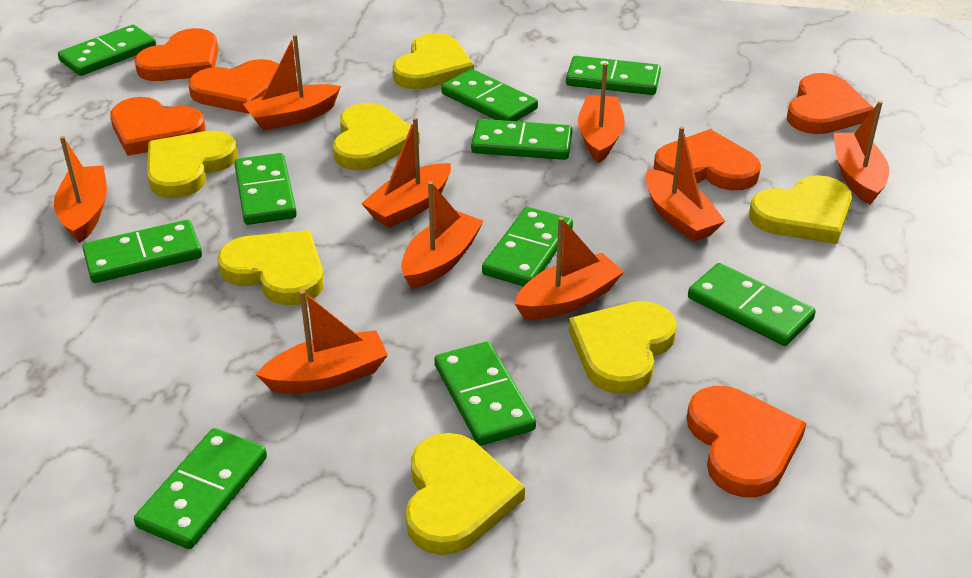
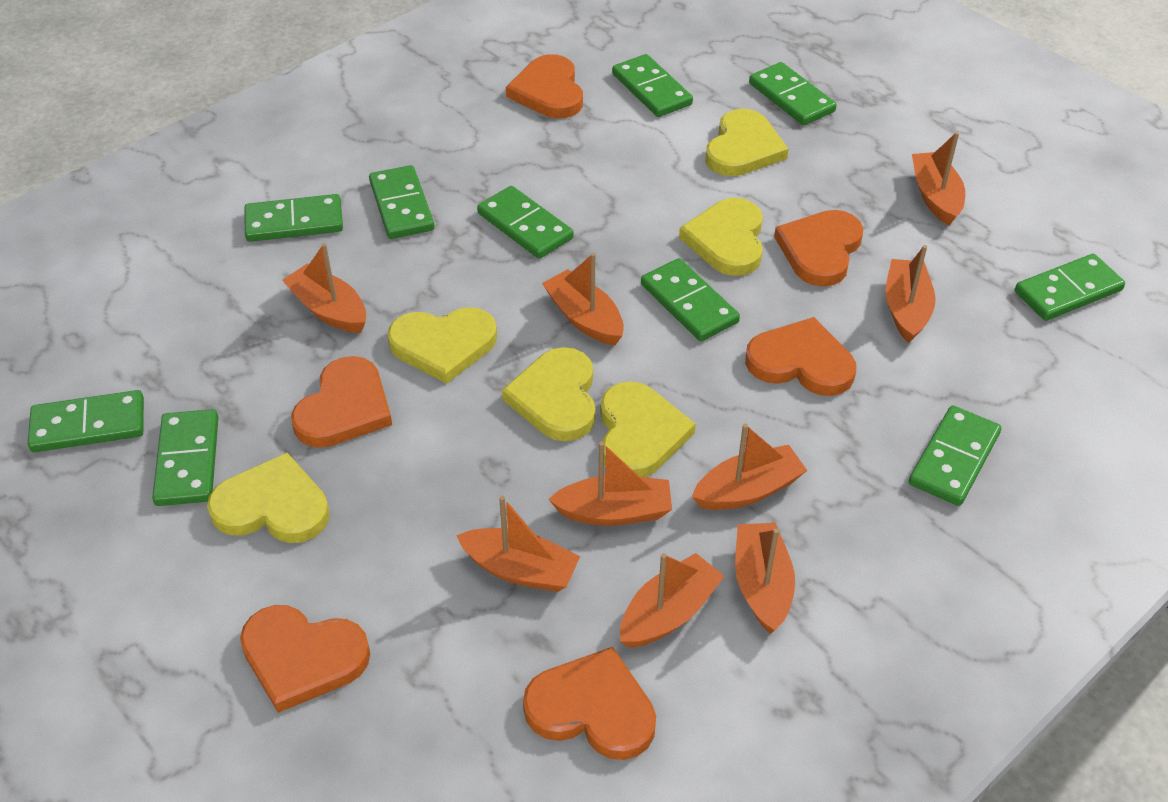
yellow heart: [147,131,238,198] [217,230,324,305] [333,103,420,170] [393,33,474,90] [405,433,525,555] [569,301,677,394] [749,175,852,244] = 7 -> [207,453,329,543] [387,307,497,384] [502,347,596,441] [600,381,696,477] [679,198,763,276] [705,108,789,176] = 6

